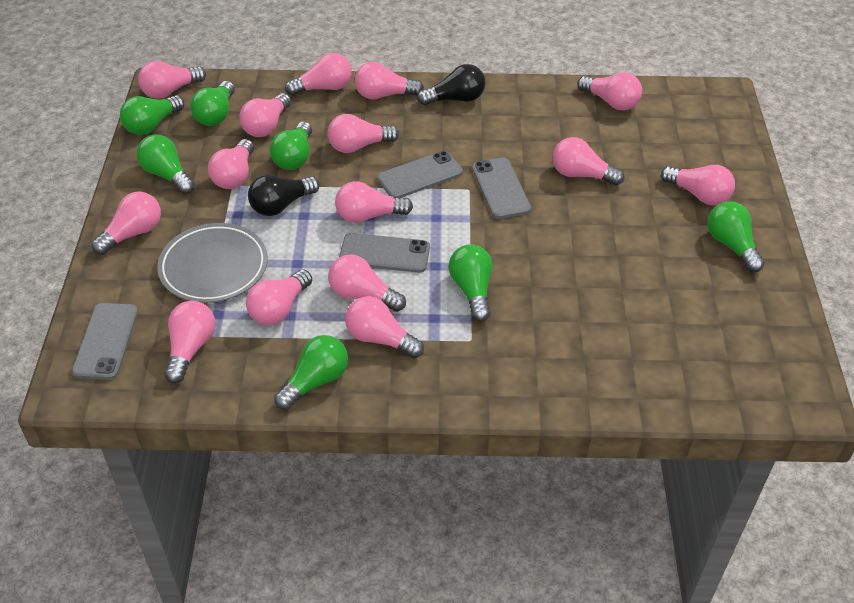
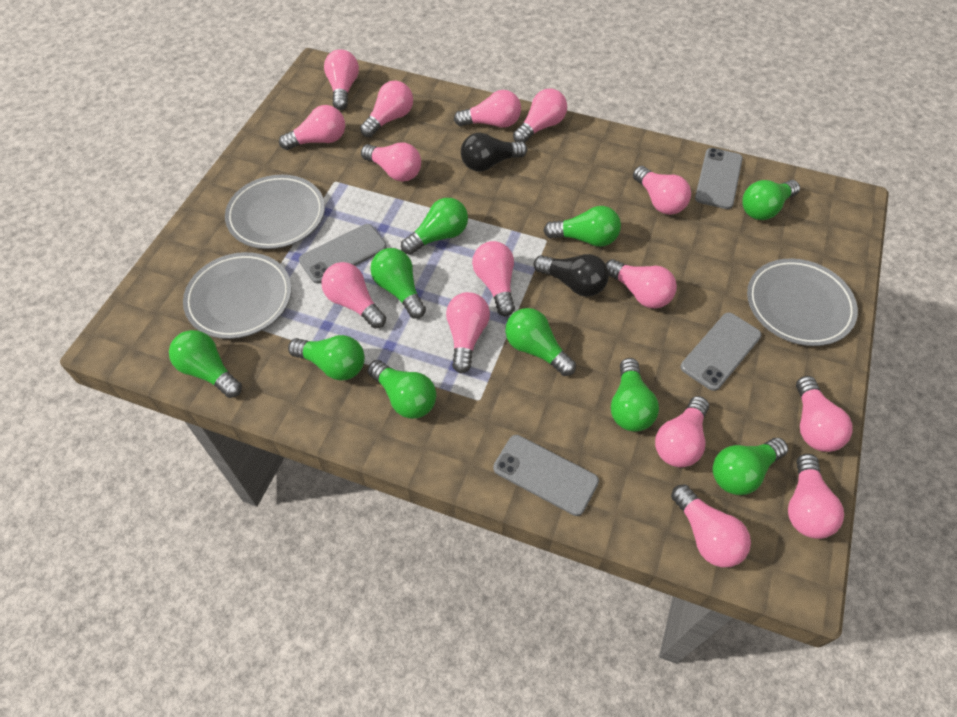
green light bulb: [120,95,184,135] [137,135,195,194] [190,81,235,126] [270,122,312,170] [274,335,348,410] [449,244,492,322] [707,201,765,272] = 7 -> [169,330,242,398] [288,335,365,381] [367,360,436,419] [370,248,426,319] [401,198,468,255] [505,308,576,376] [543,206,621,247] [611,358,659,432] [713,438,788,495] [742,180,800,220] = 10
grey plate: [157,223,268,303] = 1 -> [183,252,292,339] [225,175,325,249] [747,259,858,346] = 3

